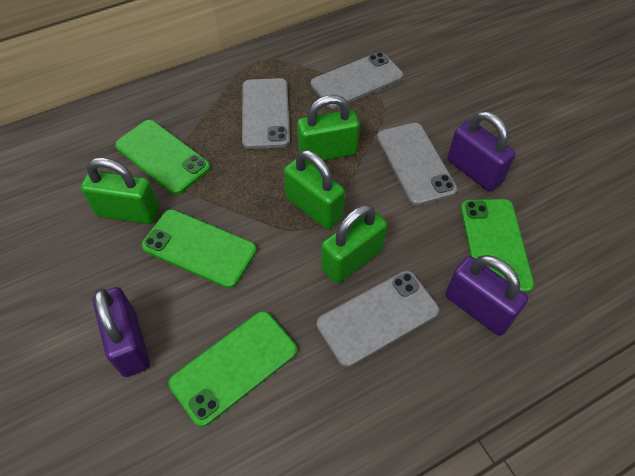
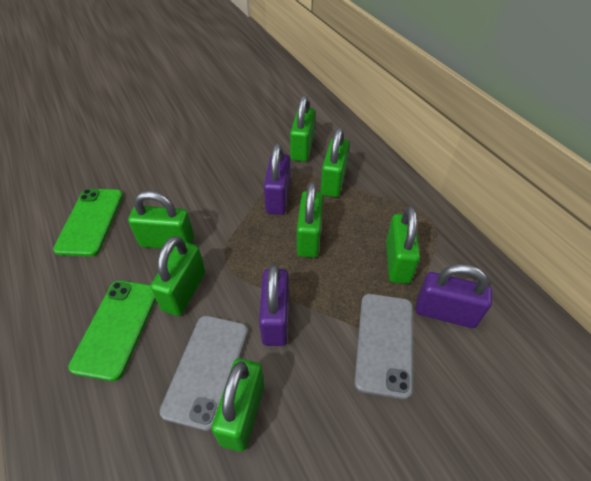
green padlock: [81,157,159,224] [284,150,345,229] [297,95,360,163] [321,204,387,284] = 4 -> [128,191,194,249] [151,236,205,316] [212,359,264,452] [290,95,315,162] [297,182,323,258] [321,127,350,197] [386,206,420,284] = 7
green phone: [115,120,211,195] [141,209,257,288] [168,311,297,427] [461,199,534,293] = 4 -> [53,189,123,256] [68,281,156,381] = 2
grey phone: [242,78,290,149] [311,52,403,109] [317,271,439,367] [377,123,457,206] = 4 -> [160,316,248,431] [354,294,413,399] = 2

